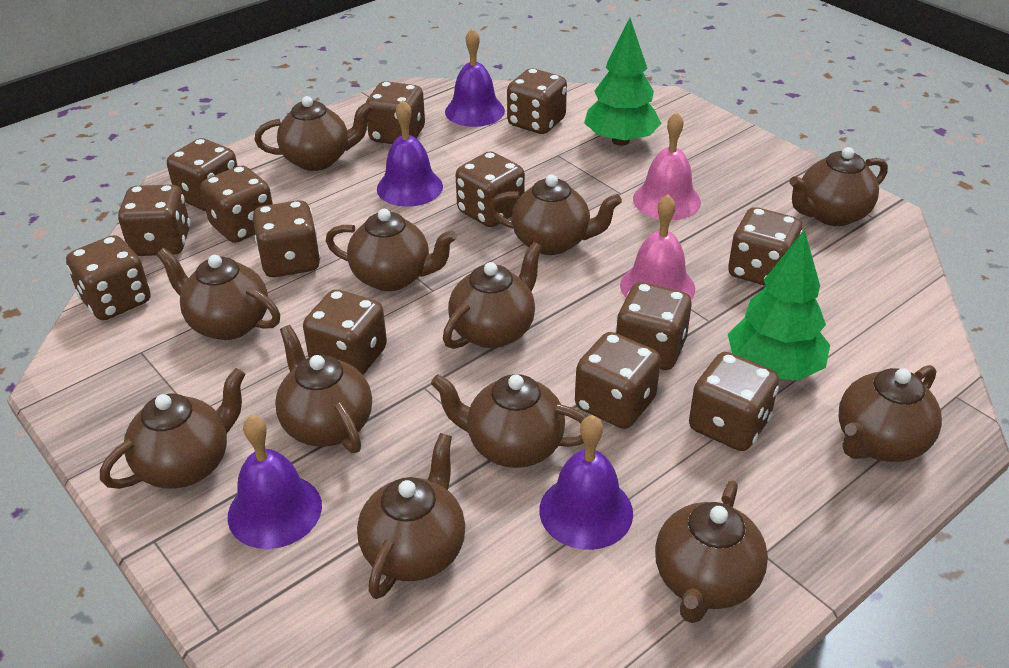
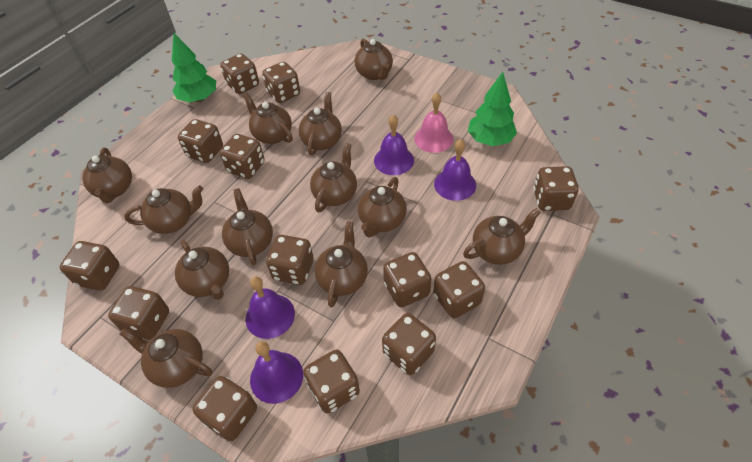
pink bell: [620,195,695,300] [633,112,701,220] = 2 -> [414,93,453,153] = 1

